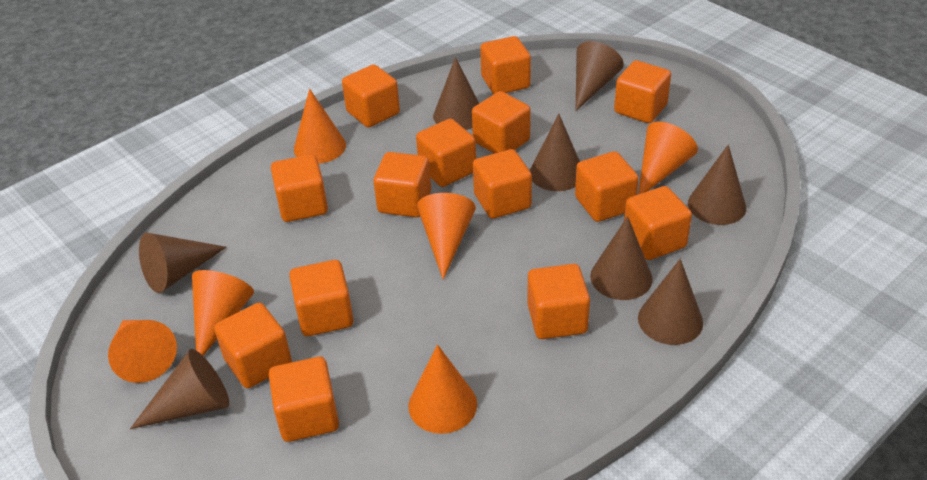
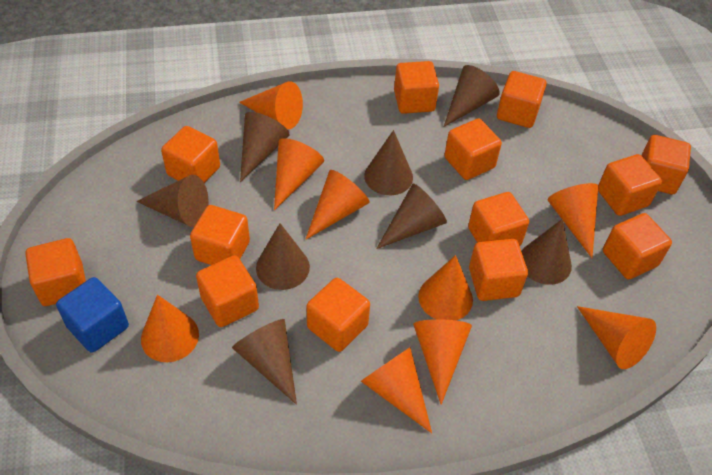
blue cube: none = 0 -> [56,277,129,353] = 1
orange cone: [108,320,177,383] [192,270,254,356] [294,89,346,164] [408,345,477,434] [417,193,476,279] [638,122,698,194] = 6 -> [141,295,199,362] [239,81,303,129] [274,138,324,211] [305,170,369,240] [361,348,432,433] [413,319,472,405] [418,255,473,320] [548,183,599,258] [577,306,656,369] = 9
orange cube: [214,303,292,388] [269,357,339,442] [271,154,328,222] [289,260,354,336] [342,64,400,128] [374,152,431,217] [416,119,476,187] [472,91,531,154] [473,149,532,219] [480,36,531,94] [527,264,590,339] [575,151,639,222] [614,60,671,123] [624,186,692,260] = 14 -> [26,238,86,306] [161,126,220,183] [190,205,250,265] [196,255,259,327] [306,278,370,352] [394,61,439,114] [444,119,502,180] [468,192,529,246] [469,239,528,301] [497,71,547,128] [598,154,662,216] [603,213,672,280] [641,135,691,194] = 13

